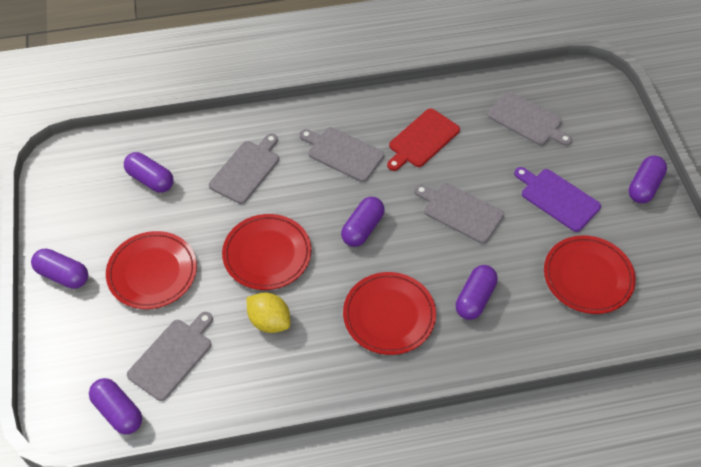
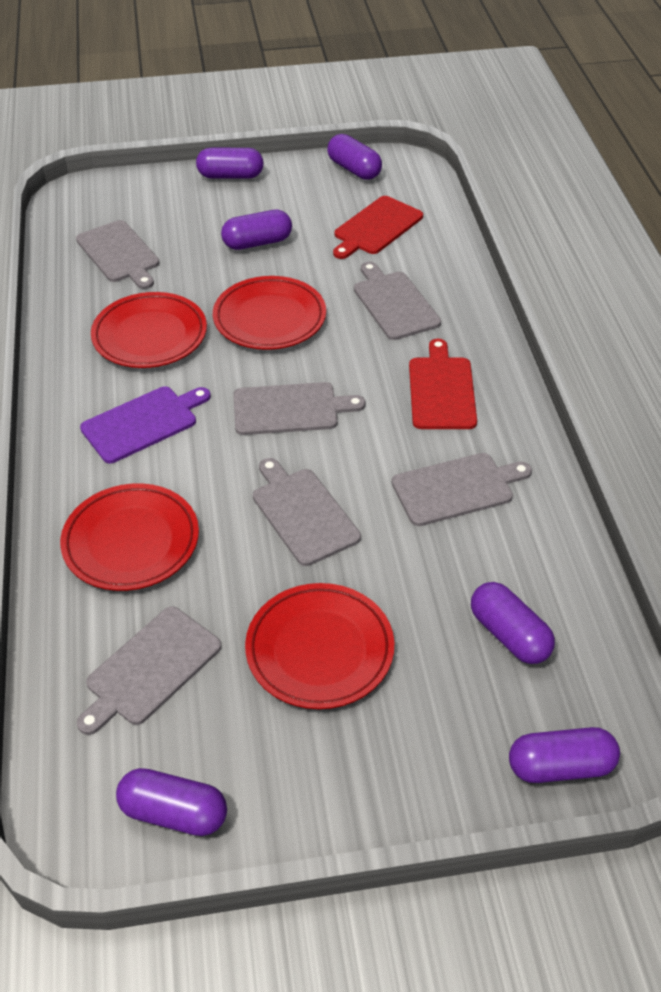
grey cutting board: [127,312,213,401] [209,134,279,204] [300,127,384,182] [414,183,504,244] [487,91,572,146] = 5 -> [76,220,160,289] [77,607,222,735] [233,382,365,435] [253,458,361,566] [354,262,441,340] [392,453,532,526] = 6
red cutting board: [387,108,460,171] = 1 -> [333,196,423,259] [409,339,477,429] = 2
yellow lemon: [246,293,291,333] = 1 -> none = 0

